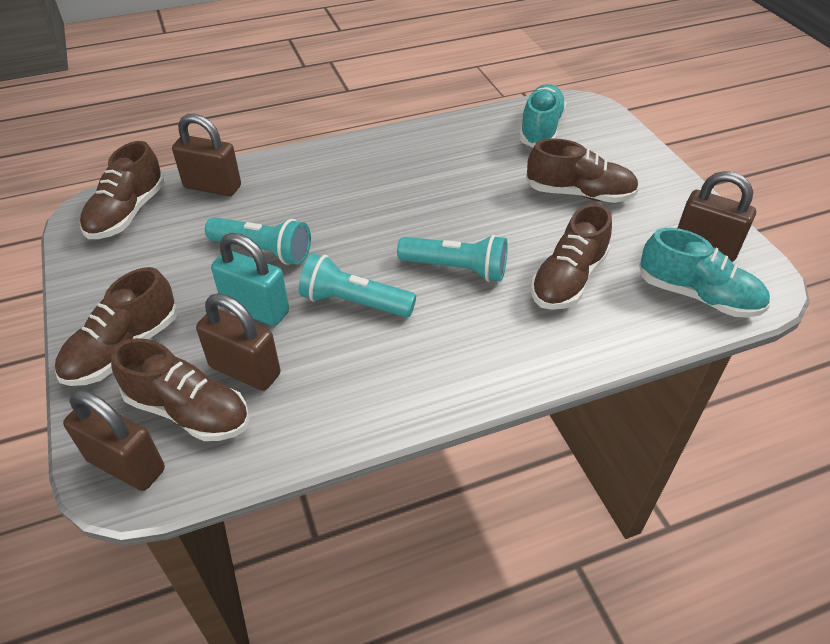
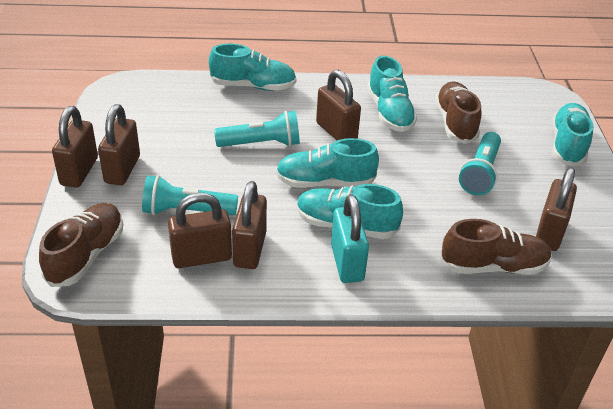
brown padlock: [63,390,165,491] [172,114,241,196] [196,293,281,391] [678,171,756,262] = 4 -> [52,106,98,188] [98,104,140,185] [168,193,232,268] [232,181,267,269] [316,70,361,140] [536,167,577,251] = 6
brown shoe: [55,267,178,386] [80,141,165,239] [111,338,249,441] [526,138,639,203] [531,204,612,310] = 5 -> [39,203,123,287] [435,81,481,144] [440,219,552,275] = 3
turquoise shoe: [519,84,566,148] [639,228,770,317] = 2 -> [209,44,296,91] [276,138,379,188] [297,184,403,239] [367,56,417,132] [552,103,593,166] = 5

